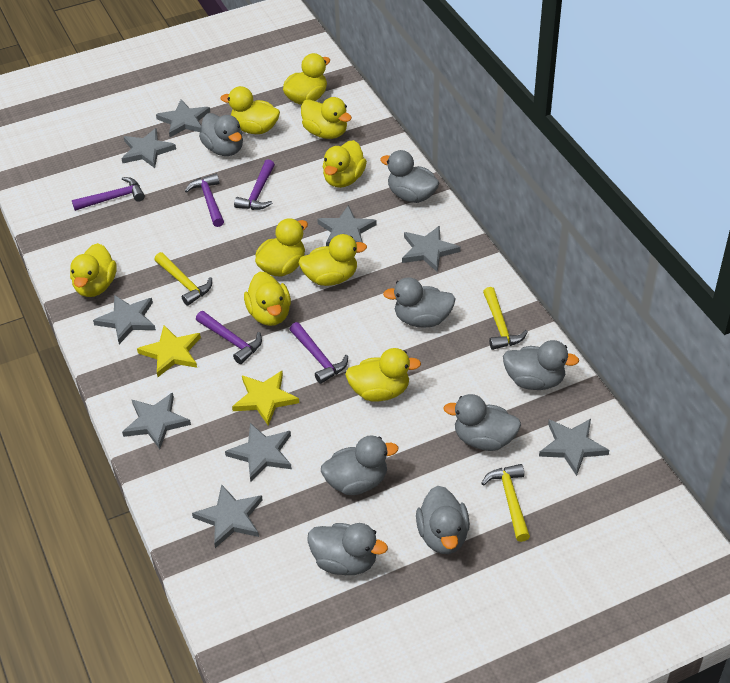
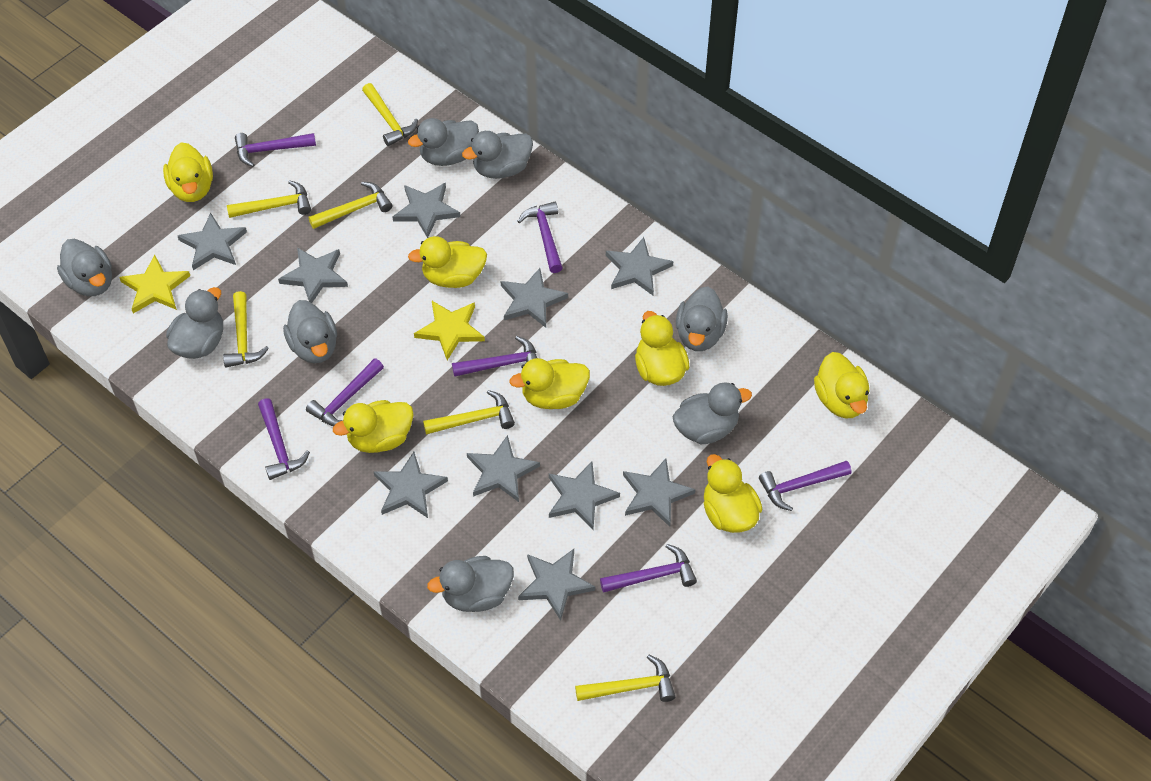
grey star: [93,295,156,344] [122,128,176,168] [122,393,191,449] [156,99,210,137] [192,484,263,548] [225,423,292,482] [317,205,377,246] [402,226,461,272] [539,419,609,476] = 9 -> [178,212,247,270] [278,247,348,303] [373,452,448,518] [393,183,461,238] [467,435,540,502] [501,268,568,328] [518,549,595,620] [549,462,620,529] [606,237,673,295] [623,459,696,527] = 10
purple hammer: [72,177,145,211] [185,174,224,227] [196,311,262,364] [234,159,275,210] [289,322,348,384] = 5 -> [235,133,316,167] [258,398,310,480] [306,358,384,426] [452,336,537,377] [517,202,563,273] [600,544,697,593] [759,461,851,511] = 7
yellow duck: [70,243,116,297] [221,86,280,134] [244,272,291,326] [255,218,308,276] [283,53,330,105] [298,234,367,286] [301,97,352,139] [323,140,367,188] [345,348,421,402] = 9 -> [163,142,213,202] [333,400,413,453] [408,236,487,288] [509,358,590,409] [635,311,689,386] [704,454,762,533] [814,352,869,419] = 7
yellow hammer: [154,252,212,306] [481,464,530,542] [483,287,528,350] = 3 -> [223,291,269,367] [227,180,311,218] [308,182,392,229] [362,83,418,146] [423,390,515,435] [575,655,675,702] = 6

